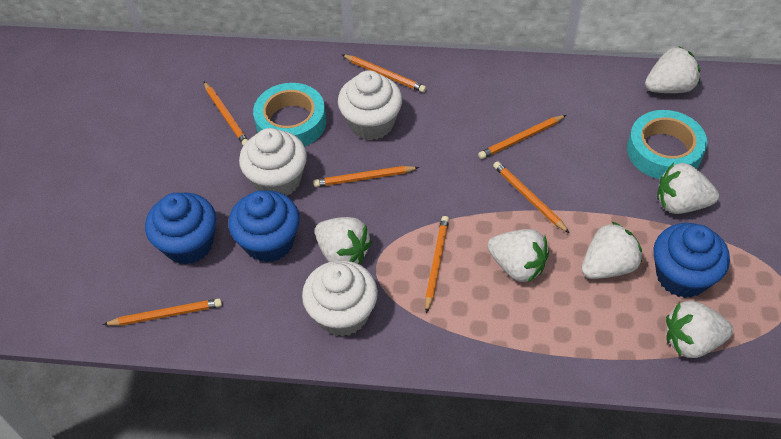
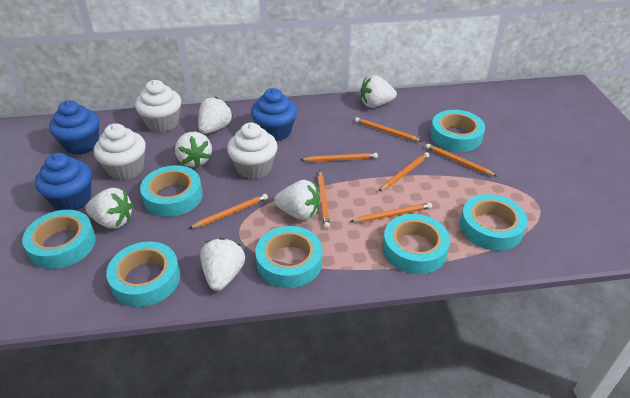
turquoise tape: [253,83,326,147] [627,110,707,179] = 2 -> [22,210,96,269] [106,241,180,307] [140,165,203,217] [255,226,322,288] [383,214,450,274] [430,110,485,152] [460,194,527,251] = 7

